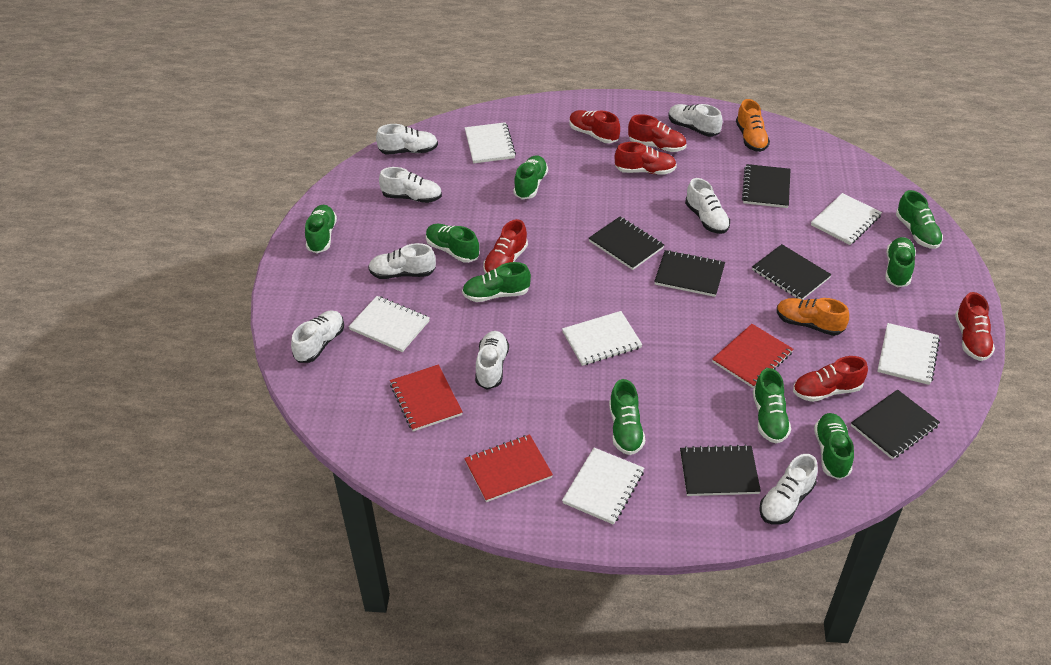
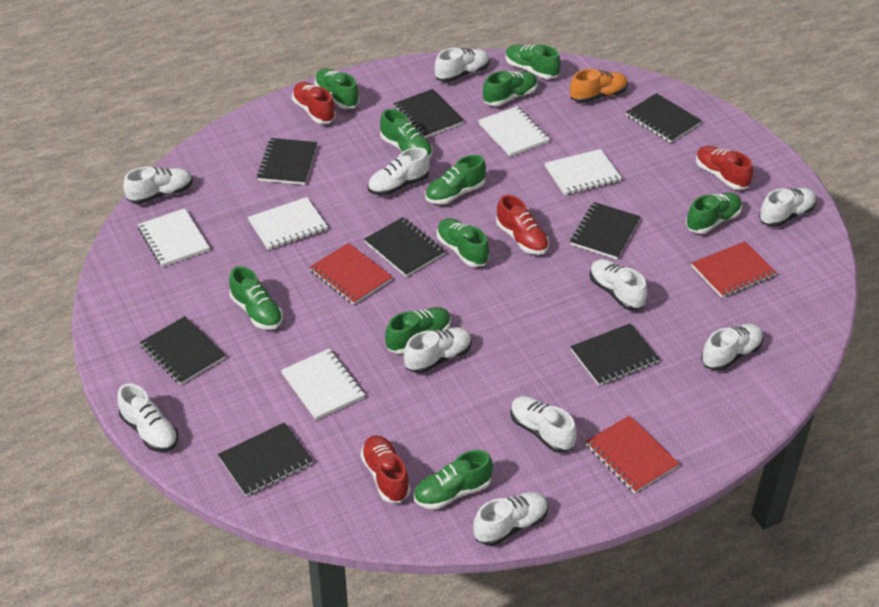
black notebook: [589,217,664,270] [654,250,725,297] [680,445,761,496] [742,164,791,208] [752,244,832,299] [851,390,940,459] = 6 -> [140,316,226,385] [218,422,313,496] [257,138,317,185] [364,217,445,277] [393,89,464,138] [570,202,641,259] [570,323,660,386] [626,93,702,143] = 8
green shoe: [305,205,337,253] [426,224,480,263] [462,262,531,302] [513,155,548,199] [609,379,645,455] [753,368,791,443] [814,413,854,480] [885,237,916,287] [896,190,943,249] = 9 -> [229,266,283,330] [315,68,359,109] [380,109,432,158] [385,307,451,354] [414,450,493,509] [425,155,486,204] [437,218,489,267] [483,71,538,106] [506,44,561,79] [686,193,742,234] = 10
orange shoe: [736,99,770,152] [777,298,849,336] = 2 -> [570,69,628,103] = 1
red shoe: [483,219,528,274] [569,110,620,143] [615,142,677,175] [628,114,686,152] [793,356,868,402] [955,292,995,361] = 6 -> [292,82,336,124] [361,435,410,503] [496,195,549,255] [696,146,753,190] = 4
white notebook: [348,296,430,352] [465,122,516,163] [562,311,642,366] [562,448,644,525] [811,193,882,245] [877,323,940,385] = 6 -> [138,208,210,267] [248,197,328,250] [281,349,365,420] [478,106,550,157] [545,149,622,195] = 5
white shoe: [291,310,344,363] [368,243,436,279] [376,124,438,155] [379,167,442,203] [475,331,509,390] [668,104,723,137] [685,178,730,234] [759,454,818,525] = 8 -> [117,383,178,452] [123,167,193,204] [368,147,430,196] [404,327,472,374] [434,48,490,82] [473,492,548,546] [510,396,577,453] [590,259,647,310] [701,324,763,371] [759,188,816,227] = 10

